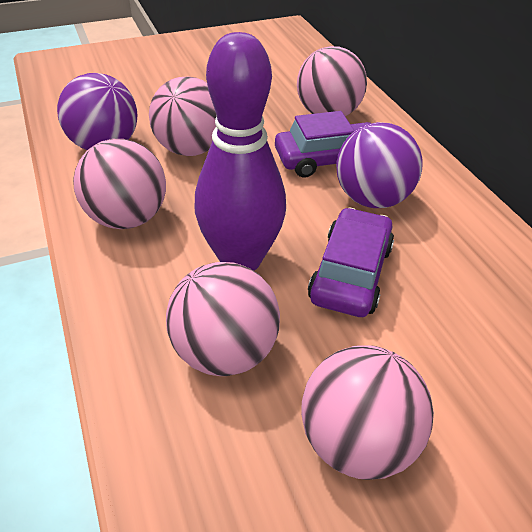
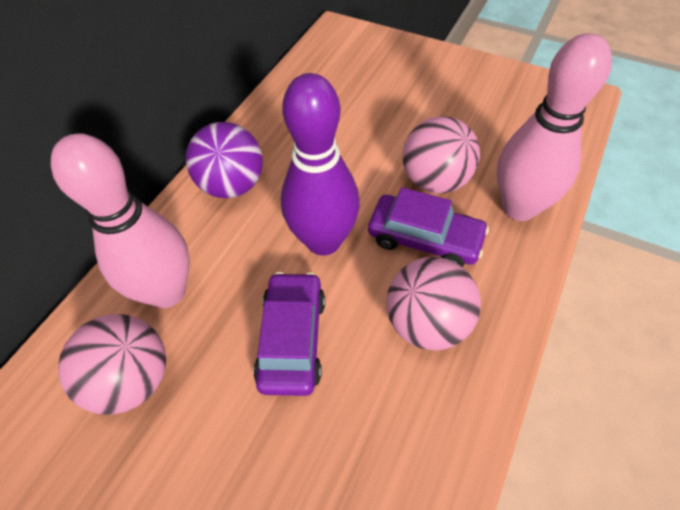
pink ball: [73,139,166,229] [149,77,217,156] [166,262,280,376] [297,46,367,116] [301,345,434,480] = 5 -> [58,314,166,415] [386,257,481,350] [403,116,480,193] = 3
pink bowling pin: none = 0 -> [51,133,190,308] [497,33,612,221] = 2
purple ball: [57,73,137,150] [336,122,422,208] = 2 -> [186,122,263,198] = 1

